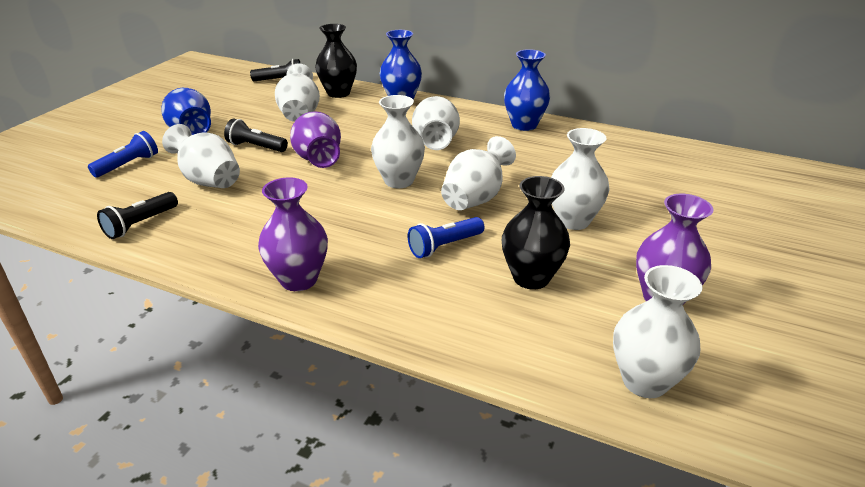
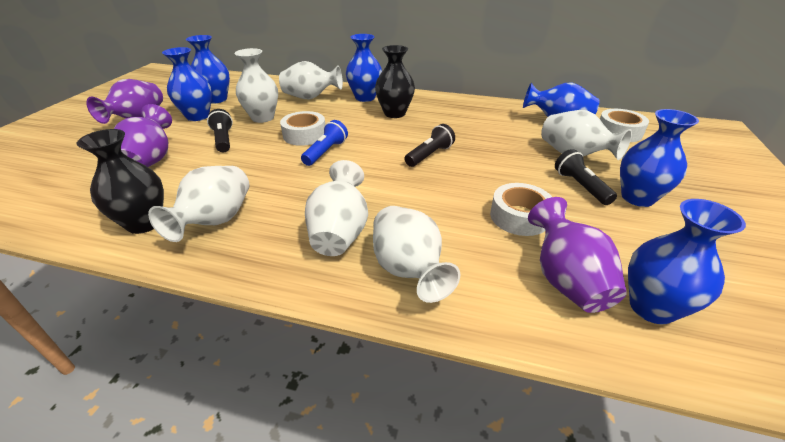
blue flashlight: [88,131,158,178] [408,217,484,258] = 2 -> [301,120,348,166] = 1
blue vase: [161,88,211,135] [379,30,422,100] [504,49,550,131] = 3 -> [162,47,212,121] [186,35,230,104] [346,34,382,102] [523,82,599,117] [620,109,699,207] [628,199,746,324] = 6
white tape: none = 0 -> [280,111,325,146] [490,183,552,236] [600,109,649,142] = 3
white vase: [162,124,240,188] [275,63,320,122] [371,95,425,188] [412,96,460,150] [441,136,516,210] [551,128,610,230] [613,265,702,398] = 7 -> [148,166,249,242] [235,48,278,123] [279,61,343,99] [305,160,368,256] [373,206,460,303] [541,110,632,160] = 6

